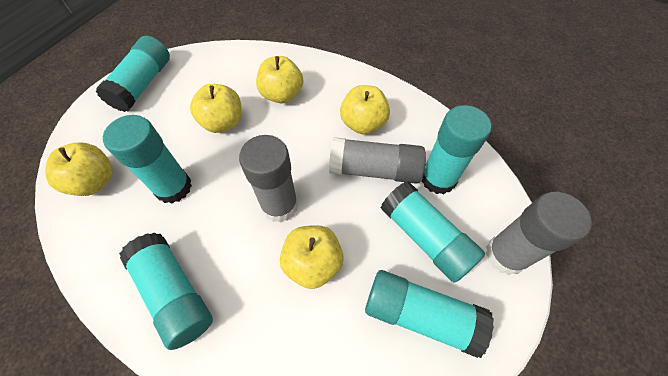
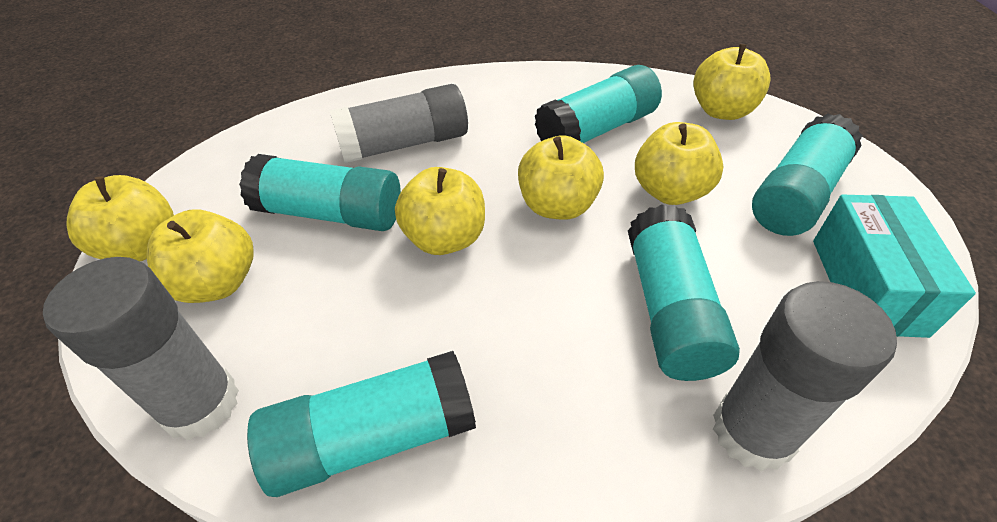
turquoise box: none = 0 -> [813,195,976,338] = 1
turquoise glue stick: [96,36,170,112] [103,115,192,204] [119,233,213,350] [365,270,494,358] [381,181,485,283] [421,105,491,194] = 6 -> [239,154,401,231] [247,351,476,497] [535,65,662,143] [628,204,740,381] [752,113,863,236] = 5
yellow apple: [45,143,113,196] [190,84,241,133] [256,56,303,103] [280,225,344,289] [340,85,390,134] = 5 -> [66,175,174,261] [147,209,254,303] [395,167,485,255] [518,135,604,220] [635,122,723,205] [693,44,771,120] = 6

